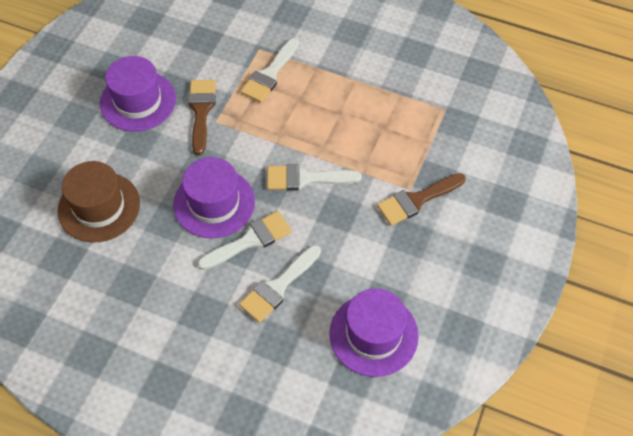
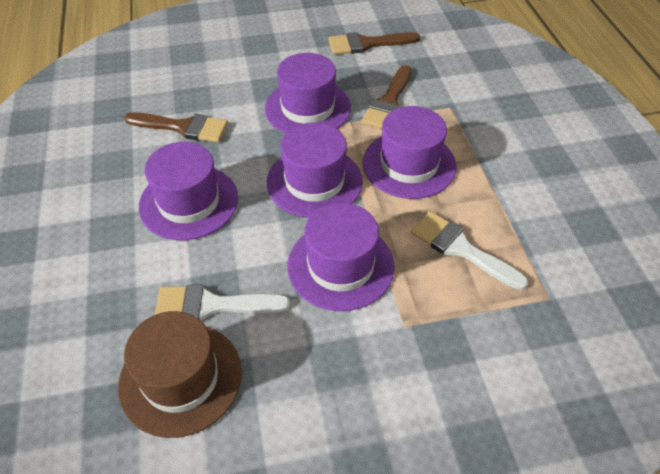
brown brush: [188,80,216,155] [377,173,466,226] = 2 -> [124,112,228,142] [328,32,420,55] [361,65,412,129] = 3
purple hat: [100,56,176,132] [173,157,255,238] [329,288,419,377] = 3 -> [139,142,238,240] [265,53,351,133] [267,122,363,218] [287,203,395,311] [363,106,457,199] = 5
white brush: [197,211,292,270] [239,245,321,323] [240,38,299,103] [267,164,362,191] = 4 -> [155,285,290,321] [411,211,529,290] = 2

